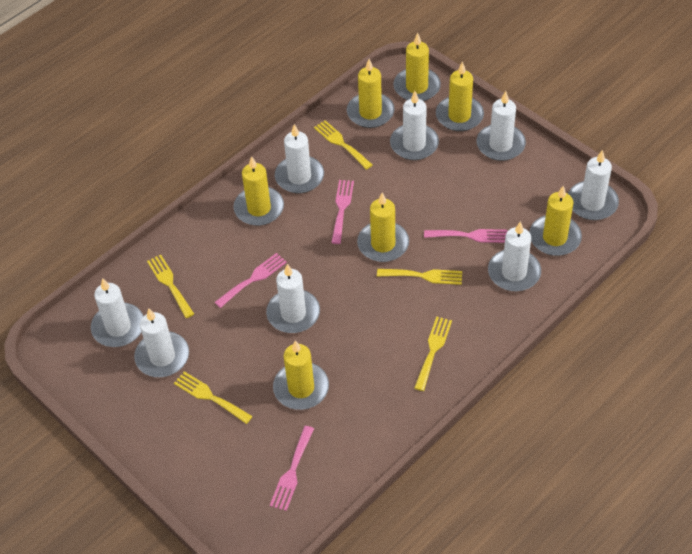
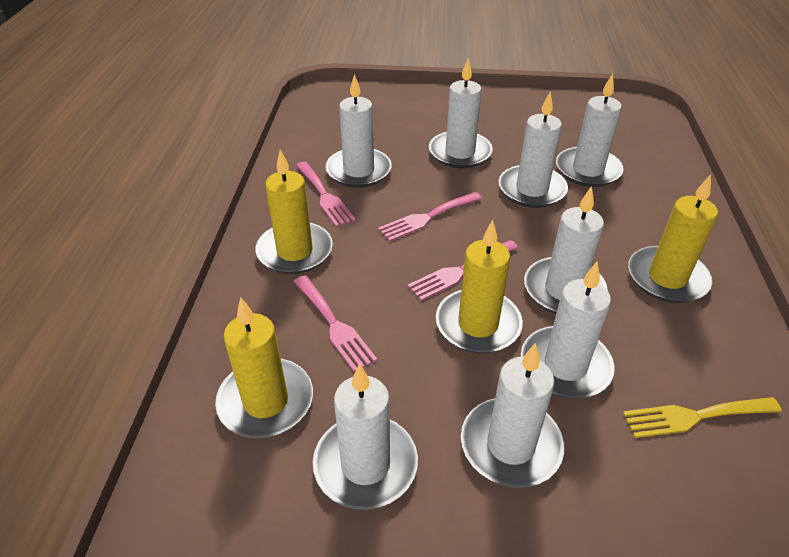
yellow candle: [233,156,284,226] [273,340,329,410] [347,59,395,128] [357,192,409,262] [393,33,441,101] [436,61,484,131] [529,186,582,256] = 7 -> [215,297,313,438] [255,150,333,274] [436,220,523,353] [628,175,718,303] = 4
yellow fork: [147,255,194,318] [174,371,253,424] [314,120,372,170] [377,269,462,285] [414,317,452,391] = 5 -> [623,397,782,438] = 1

